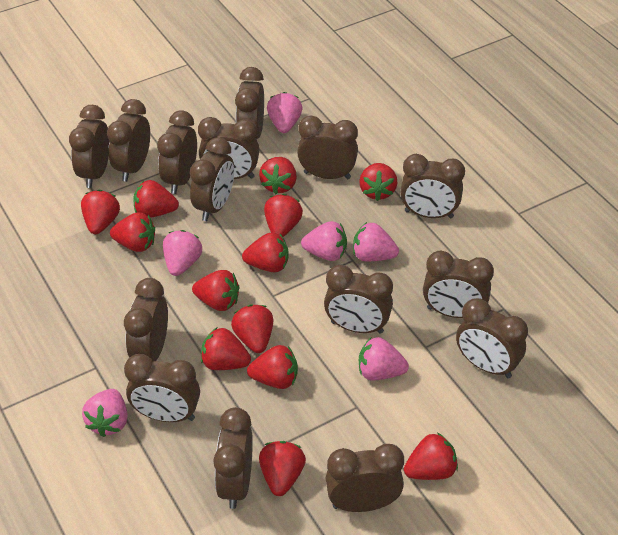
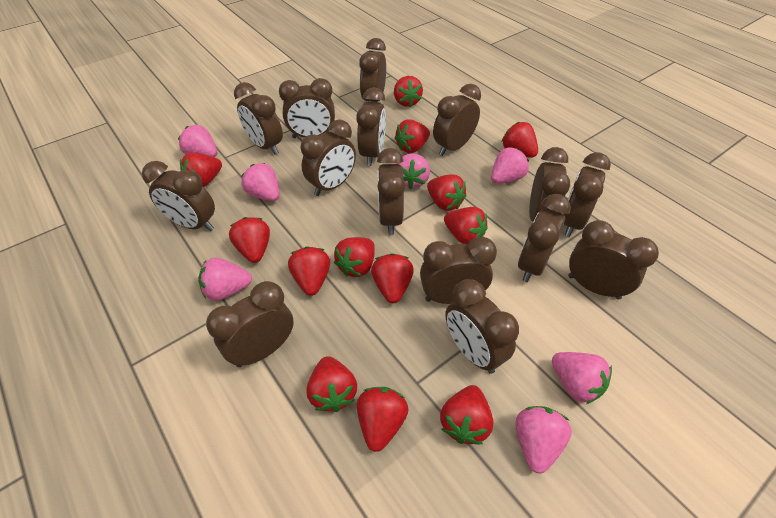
pink strawberry: [82,389,128,437] [163,230,202,276] [267,92,302,133] [301,221,347,261] [353,222,399,261] [359,337,409,381] = 6 -> [178,125,217,157] [198,258,252,301] [241,163,280,201] [397,153,430,189] [491,147,529,184] [515,406,572,473] [552,352,612,404] = 7

